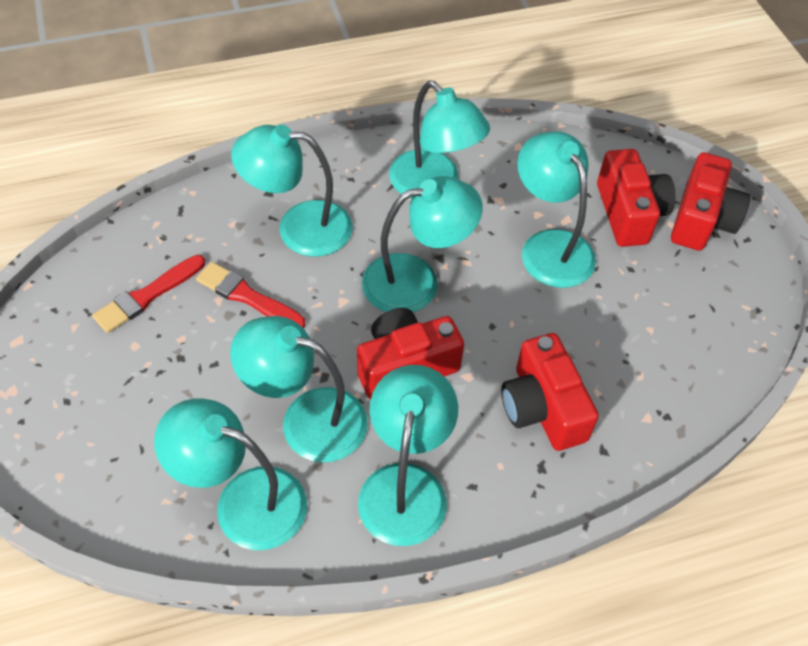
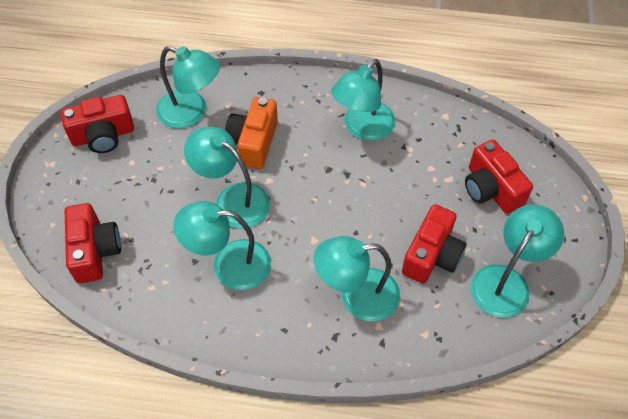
orange camera: none = 0 -> [225,97,278,169] = 1
red brush: [92,255,205,333] [196,262,306,328] = 2 -> none = 0
turquoise lamp: [154,398,307,550] [230,316,368,462] [231,125,353,257] [358,365,458,546] [362,176,482,312] [389,81,490,199] [517,132,596,288] = 7 -> [156,46,220,128] [173,201,271,290] [184,127,270,229] [314,236,400,321] [331,59,395,141] [471,204,564,317] = 6

